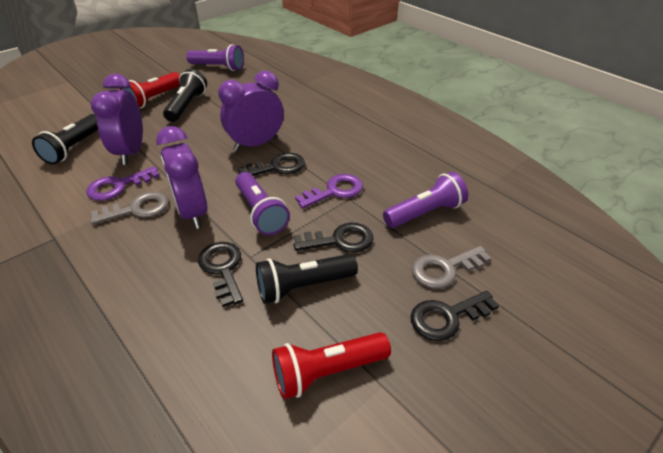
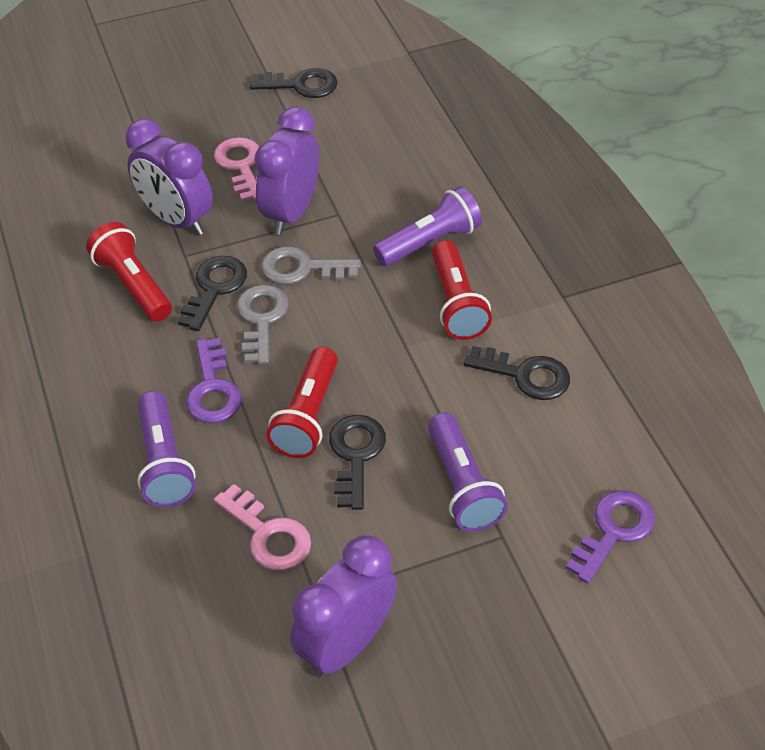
black flashlight: [32,114,98,165] [163,69,207,122] [256,254,358,304] = 3 -> none = 0
pink key: none = 0 -> [214,137,259,202] [214,484,311,571] = 2
red flashlight: [120,72,180,108] [272,332,391,399] = 2 -> [86,222,172,322] [266,347,338,458] [432,240,492,340] = 3

